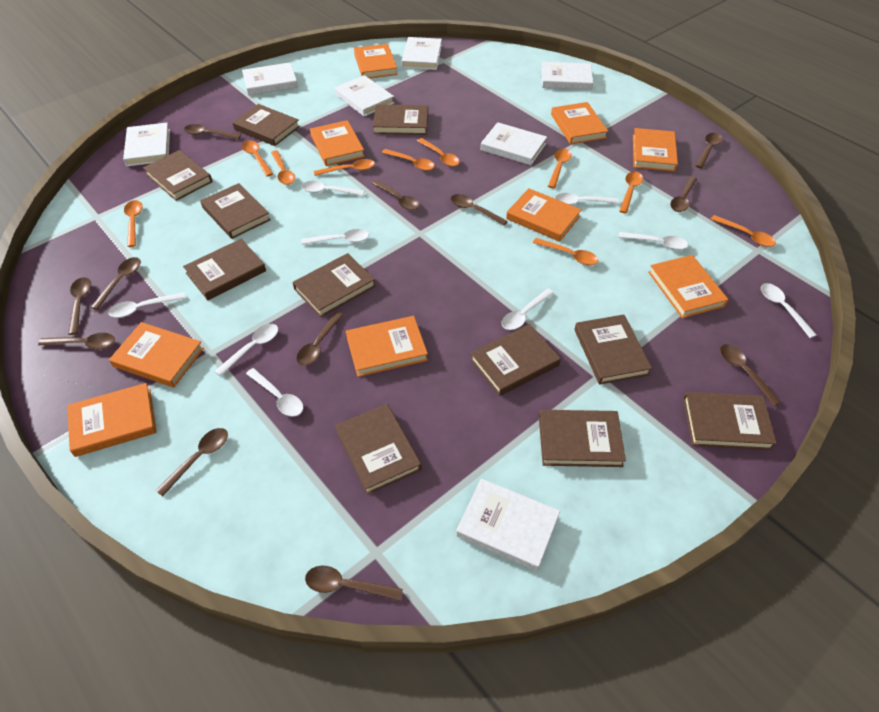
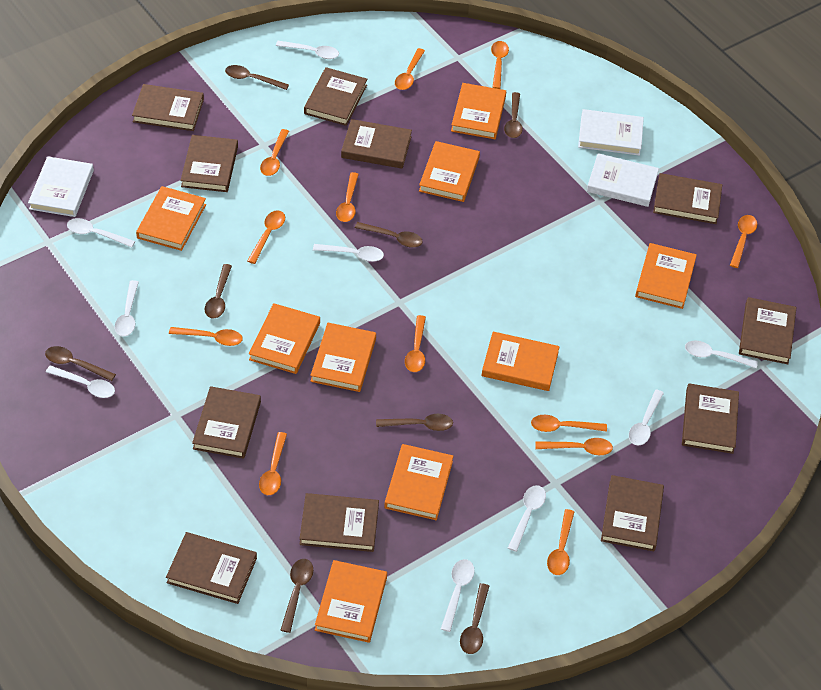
brown spoon: [38,333,115,349] [68,277,91,335] [91,257,141,310] [156,428,228,497] [184,124,241,140] [296,312,343,366] [305,566,403,601] [372,180,419,210] [451,194,508,226] [670,176,697,212] [695,133,722,168] [720,344,781,406] = 12 -> [45,346,116,381] [205,264,232,318] [225,65,289,90] [281,559,313,633] [355,222,423,248] [376,414,453,431] [460,583,489,654] [504,92,523,138] = 8
orange spoon: [124,200,142,247] [242,140,273,177] [271,150,295,185] [314,159,375,176] [382,149,435,171] [417,138,460,167] [533,238,599,265] [548,149,572,188] [619,171,643,214] [711,215,776,247] = 10 -> [169,327,243,346] [247,210,285,264] [259,432,287,495] [260,129,289,176] [336,172,359,222] [395,48,425,90] [405,315,426,372] [491,41,509,89] [531,415,607,432] [535,438,613,455] [547,509,574,575] [730,215,757,268] = 12
white book: [123,123,170,166] [242,62,298,96] [334,75,394,117] [401,37,442,70] [456,479,560,571] [481,122,547,165] [541,62,593,90] = 7 -> [28,156,94,217] [578,109,644,156] [587,153,659,207] = 3

